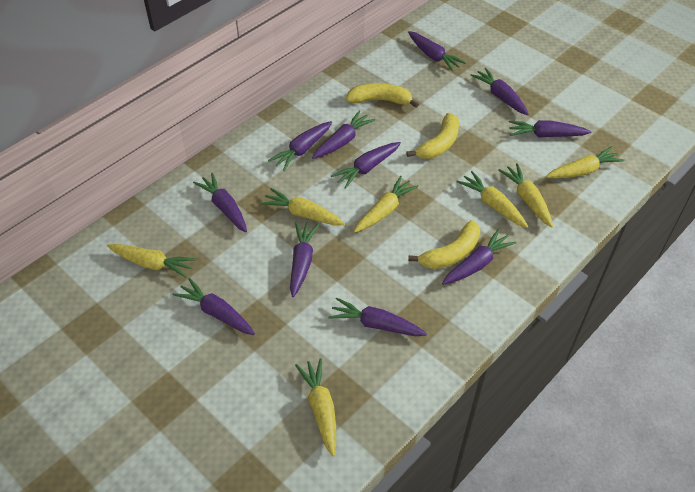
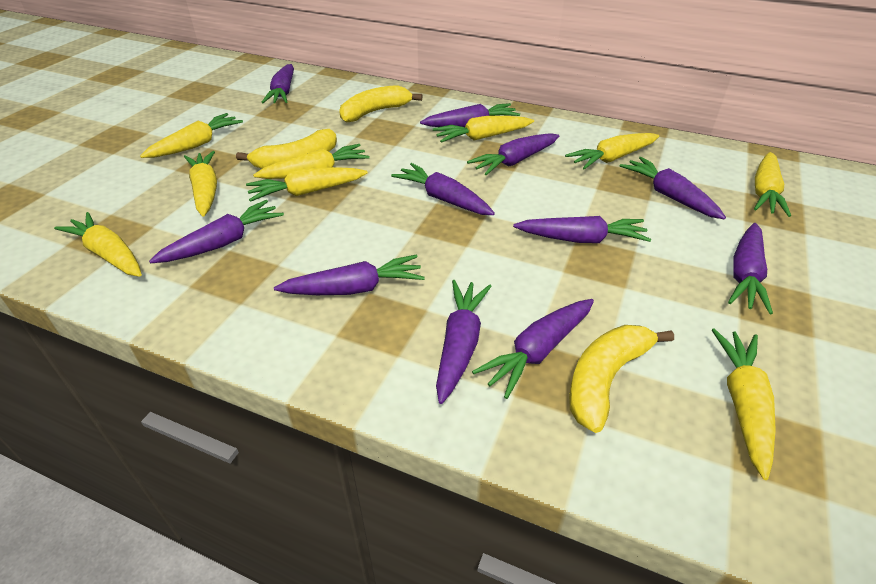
yellow carrot: [107,244,196,278] [261,188,345,226] [295,358,336,457] [354,176,419,232] [457,171,528,228] [498,163,553,227] [546,146,624,179] = 7 -> [54,212,142,277] [140,113,243,158] [184,151,217,217] [246,167,368,202] [253,144,369,179] [433,116,534,143] [565,133,659,170] [712,328,776,480] [754,152,791,217] = 9

